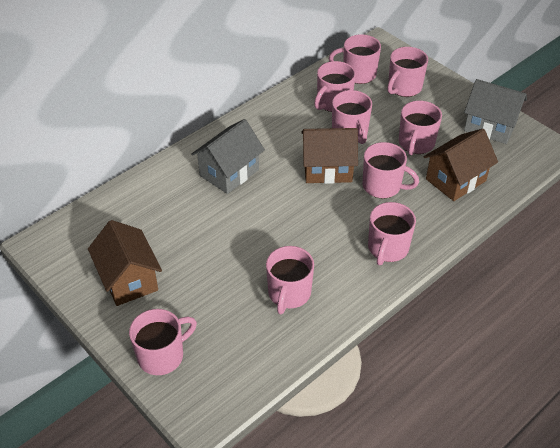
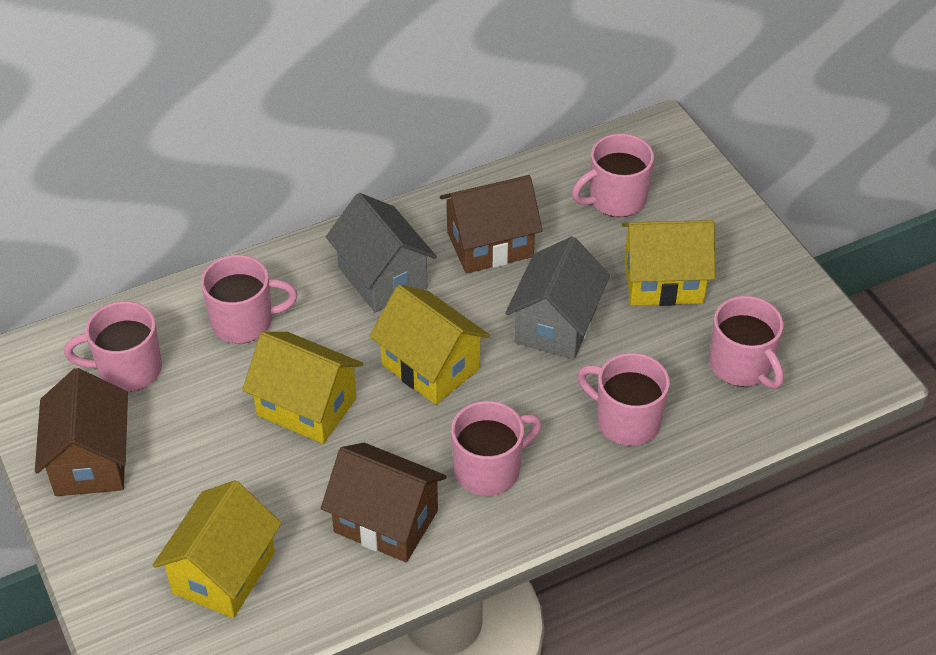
pink mug: [129,309,197,375] [266,246,314,314] [314,61,356,112] [329,34,381,84] [332,90,372,144] [362,142,419,198] [368,202,416,265] [387,47,428,97] [399,101,442,155] = 9 -> [64,301,162,392] [201,255,297,343] [451,401,542,496] [572,134,654,217] [577,353,670,446] [709,296,784,389] = 6
yellow house: none = 0 -> [153,480,282,618] [242,332,363,444] [370,285,490,405] [622,220,715,306] = 4

